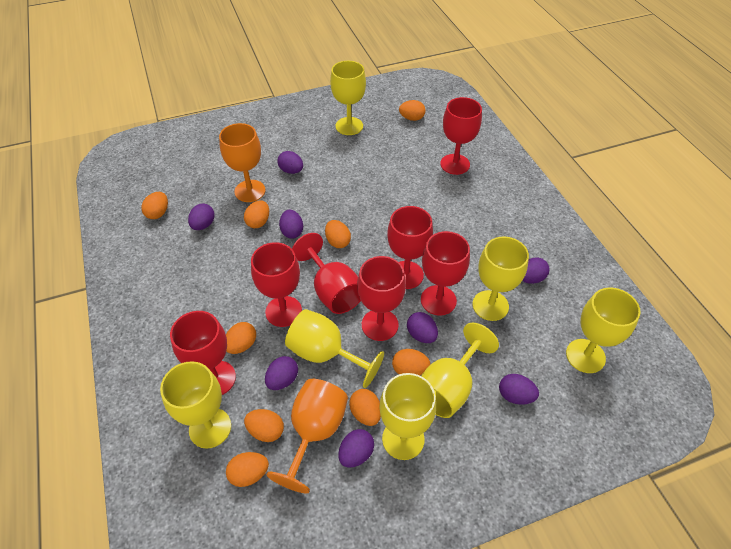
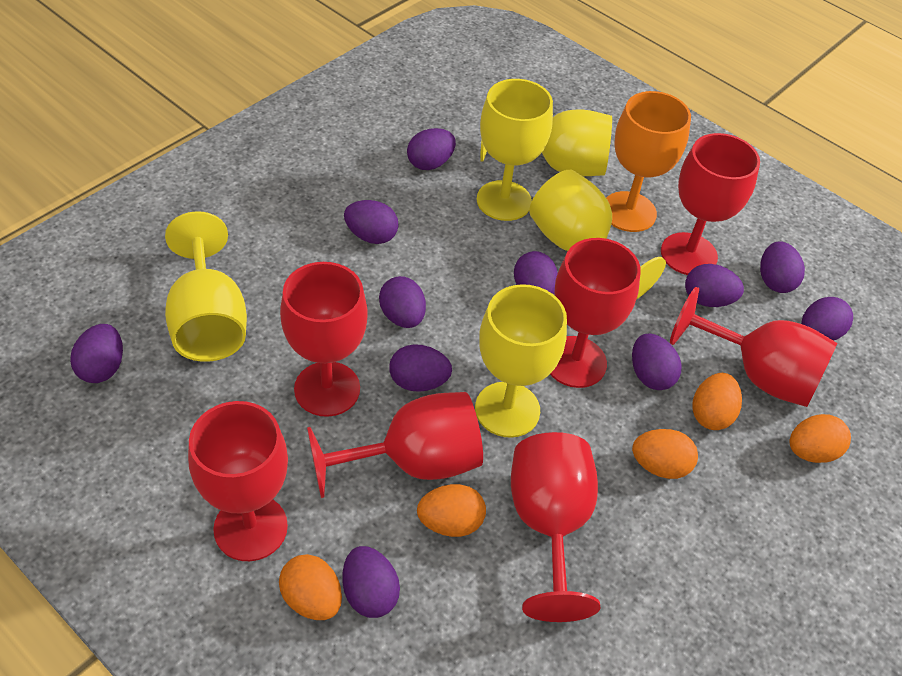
orange egg: [141,192,168,219] [226,322,256,354] [226,452,269,487] [244,200,269,228] [244,409,284,442] [325,220,351,248] [349,389,381,426] [392,349,430,375] [399,100,425,121] = 9 -> [279,554,342,620] [417,484,486,537] [632,429,698,479] [692,373,742,430] [789,414,851,463] = 5
orange goblet: [219,123,265,202] [267,379,348,493] = 2 -> [606,91,691,232] = 1
purple egg: [188,203,215,230] [265,356,298,390] [278,151,303,174] [279,210,303,239] [338,429,374,467] [407,312,438,343] [499,374,539,405] [522,257,549,284] = 8 -> [70,324,123,383] [343,546,400,618] [344,200,399,244] [379,276,426,328] [389,344,452,392] [407,128,456,170] [514,251,558,294] [632,334,682,390] [685,264,744,307] [760,241,805,293] [801,297,853,341] = 11
yellow goblet: [160,361,231,449] [285,309,384,388] [330,61,366,135] [379,373,436,460] [421,323,499,418] [473,237,529,321] [566,288,640,373] = 7 -> [165,211,247,362] [475,284,567,438] [477,79,553,221] [480,110,612,176] [529,170,666,299] = 5

